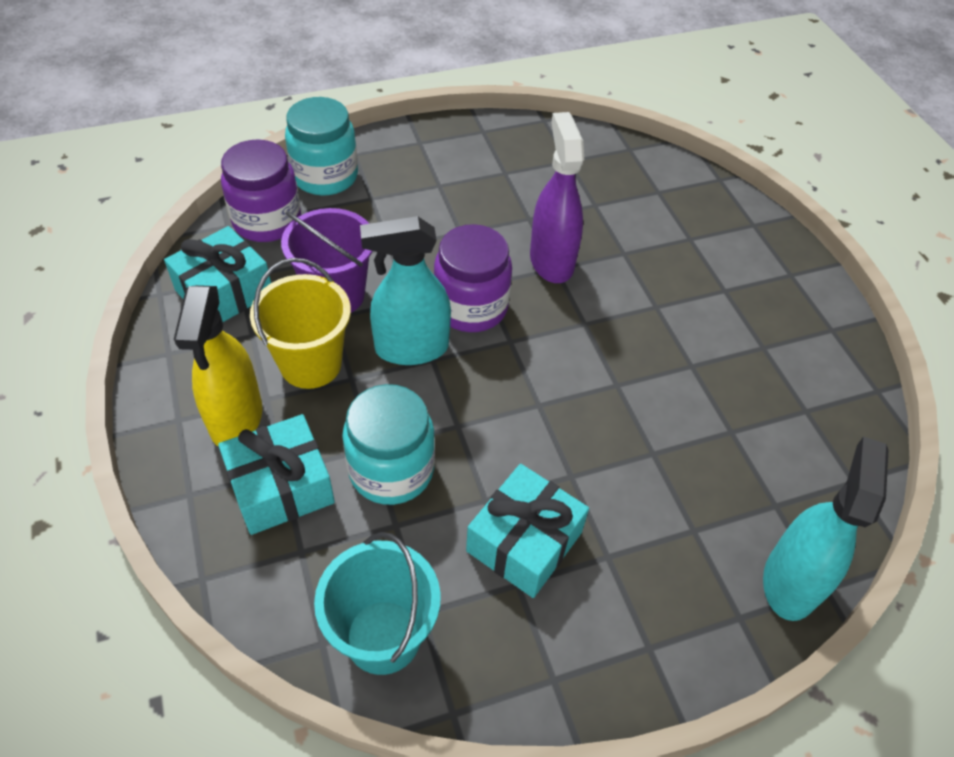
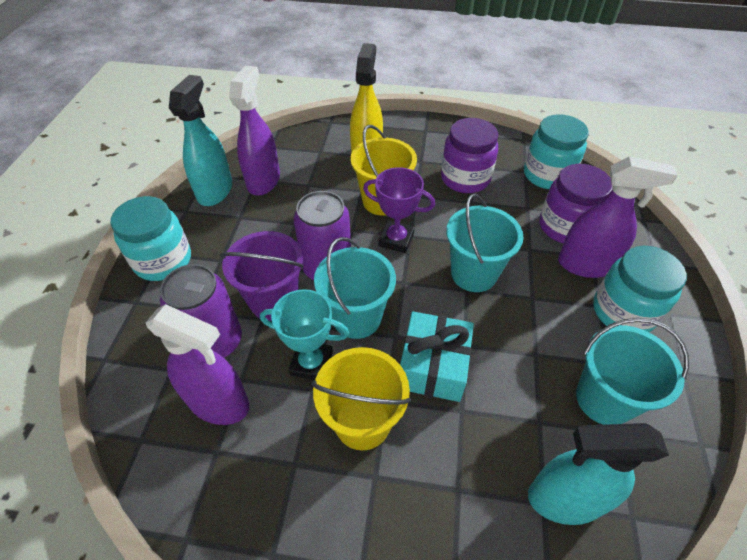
purple can: none = 0 -> [160,264,242,358] [293,191,351,280] = 2
purple spray bottle: [530,112,584,283] = 1 -> [146,304,250,425] [229,65,280,196] [558,157,678,278] = 3
purple trophy: none = 0 -> [363,167,435,253] = 1
turquoise bucket: [314,532,441,675] = 1 -> [314,237,396,339] [446,194,524,292] [576,318,689,425] = 3
turquoise gift: [164,226,271,322] [218,414,335,535] [466,464,589,598] = 3 -> [400,311,474,402] = 1
turquoise jar: [285,97,358,196] [342,384,435,505] = 2 -> [111,196,191,281] [524,114,589,189] [593,246,687,332] = 3
turquoise trophy: none = 0 -> [260,289,349,380] = 1
yellow bucket: [250,258,351,389] = 1 -> [312,347,411,450] [351,125,417,216] = 2

